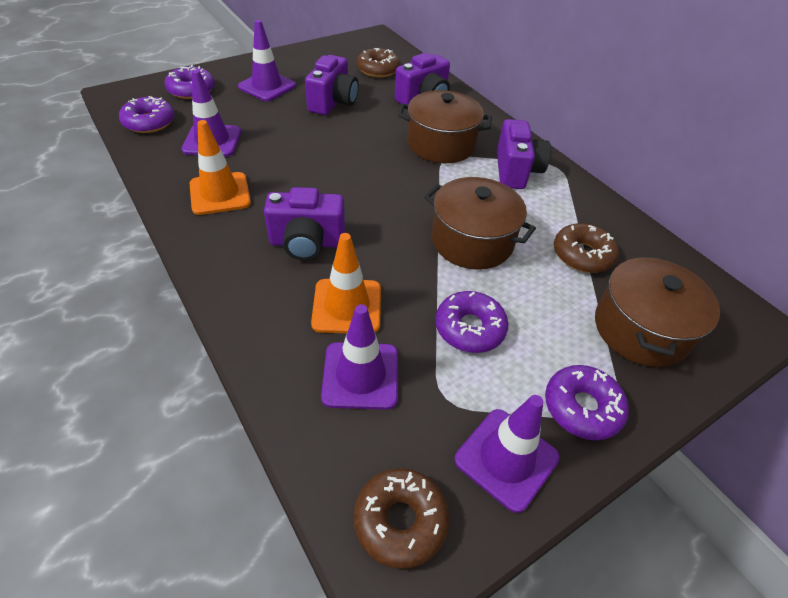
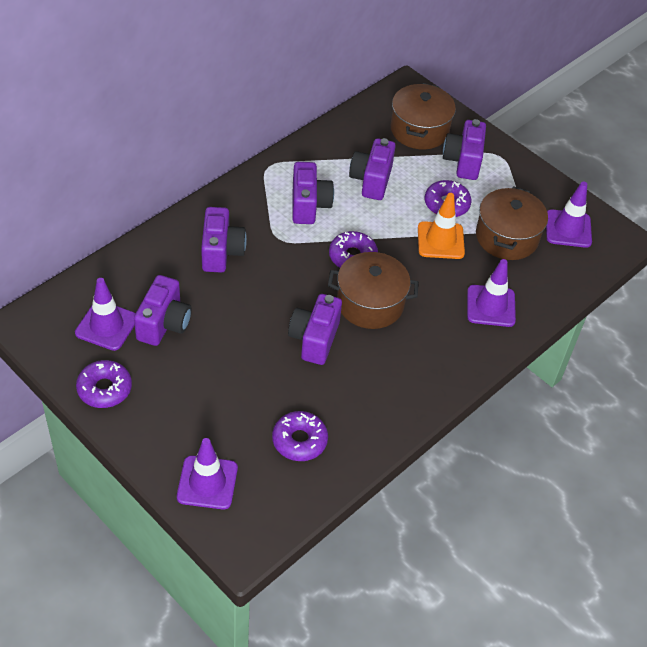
brown donut: [354,468,449,569] [357,48,400,78] [554,223,619,273] = 3 -> none = 0
orange traffic cone: [190,120,251,215] [311,233,381,333] = 2 -> [418,193,465,259] = 1
purple camera: [264,187,345,260] [305,55,359,115] [395,53,450,105] [497,119,551,189] = 4 -> [134,275,192,346] [201,207,247,273] [288,294,342,365] [292,162,334,224] [349,138,395,200] [443,119,486,180] = 6

